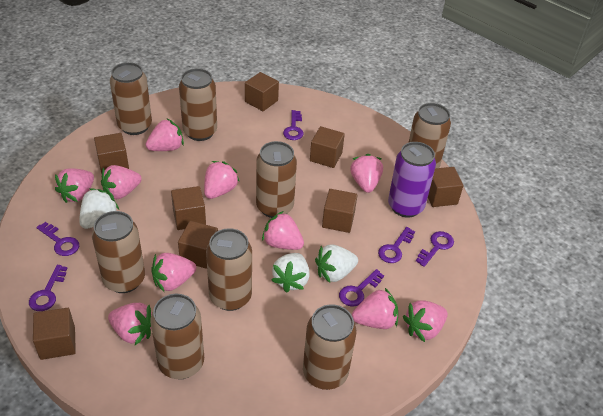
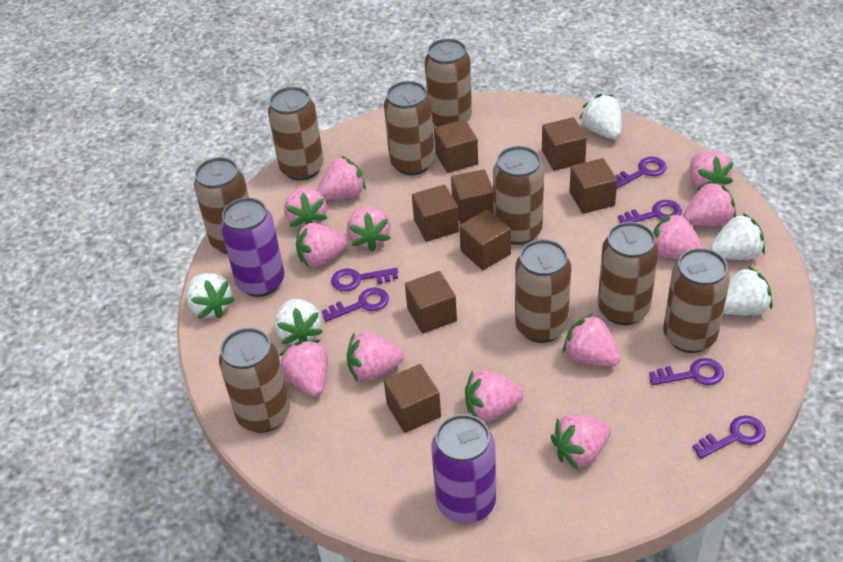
brown can: [92,211,145,293] [110,62,152,135] [150,294,204,379] [179,68,217,141] [206,228,252,311] [256,141,297,218] [303,304,357,390] [408,103,451,168] = 8 -> [194,157,249,254] [219,328,290,433] [268,87,324,181] [384,81,435,175] [425,38,472,127] [493,146,544,245] [515,239,571,343] [598,222,658,325] [663,248,730,353] = 9
pink strawberry: [55,168,94,203] [101,165,142,199] [108,303,152,345] [146,119,184,151] [151,253,196,292] [204,161,240,199] [262,211,304,250] [350,154,383,193] [352,288,398,329] [403,301,448,342] = 10 -> [279,340,328,397] [284,187,327,229] [296,223,348,267] [317,156,366,200] [347,206,391,252] [347,332,404,382] [465,370,524,421] [551,415,611,470] [563,313,621,367] [653,212,704,259] [683,181,736,226] [689,151,733,190] = 12
purple can: [388,142,436,218] = 1 -> [221,197,284,297] [431,414,496,524] = 2
white strawberry: [79,188,119,229] [271,253,309,293] [315,245,358,283] = 3 -> [186,273,235,319] [274,299,323,345] [579,94,622,139] [710,213,765,260] [723,266,773,315] = 5

